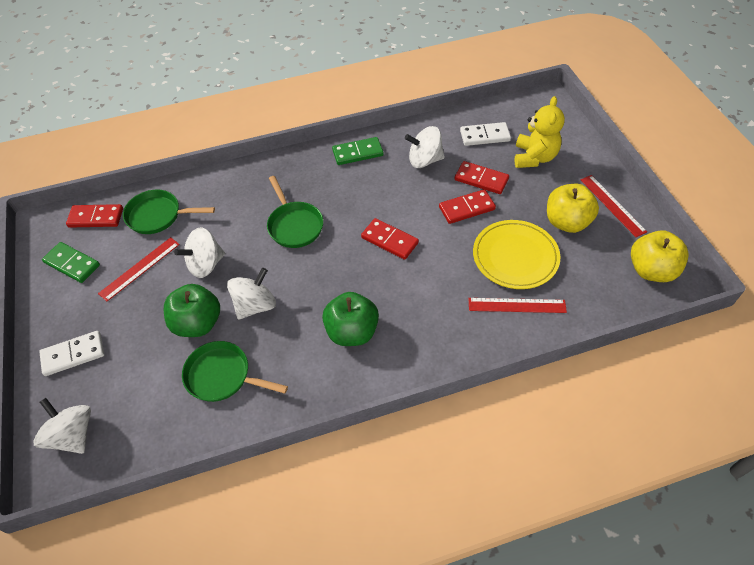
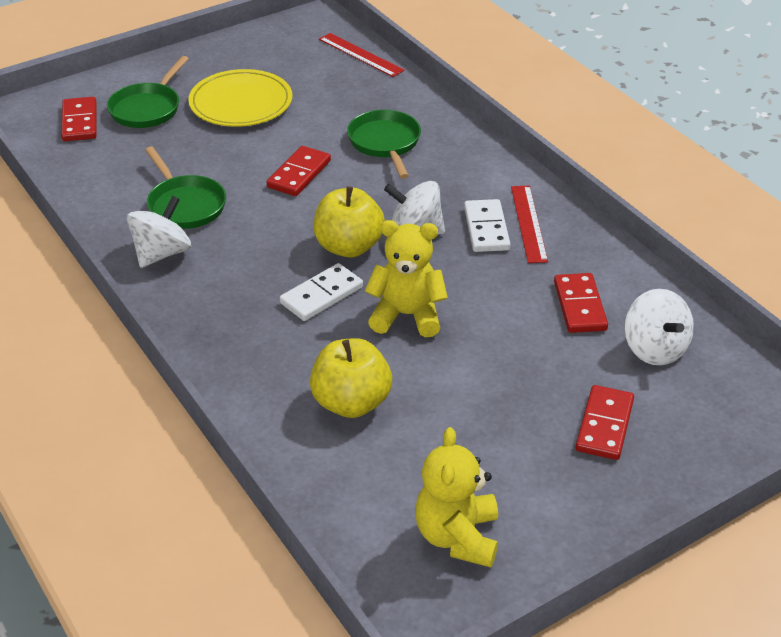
green apple: [164,284,220,337] [322,292,379,346] = 2 -> none = 0
green domino: [42,242,100,283] [332,137,384,165] = 2 -> none = 0
red ruler: [98,237,180,301] [469,298,567,313] [581,175,647,237] = 3 -> [319,33,404,77] [511,186,548,263] = 2
white spinning top: [33,398,91,454] [174,227,225,278] [227,268,276,320] [405,126,445,168] = 4 -> [127,196,191,268] [384,181,445,234] [624,289,694,365] = 3
yellow teddy bear: [514,96,565,168] = 1 -> [365,220,448,337] [415,427,498,567] = 2

